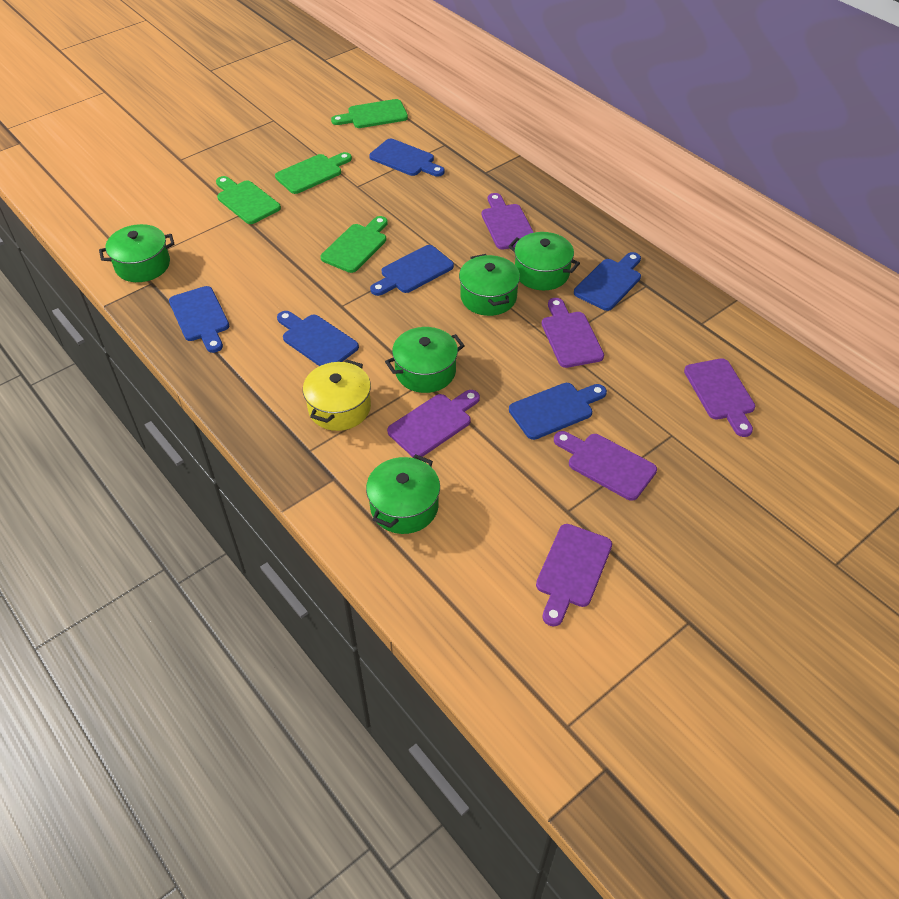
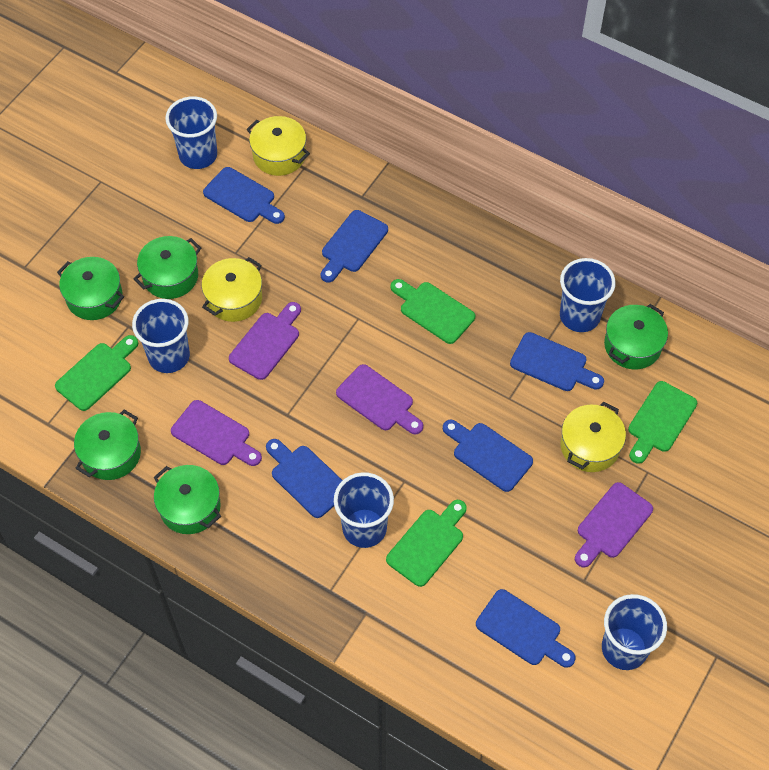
blue cup: none = 0 -> [132,299,190,373] [165,96,217,169] [334,472,394,548] [560,258,616,332] [602,594,667,670] = 5
purple cutting board: [387,390,480,457] [482,193,534,249] [536,524,612,627] [542,298,604,368] [554,431,657,501] [684,358,755,437] = 6 -> [171,400,262,466] [229,302,301,380] [336,364,423,434] [575,482,653,568] = 4
yellow pot: [303,360,371,431] = 1 -> [202,257,262,322] [246,116,310,176] [561,402,626,472] = 3

